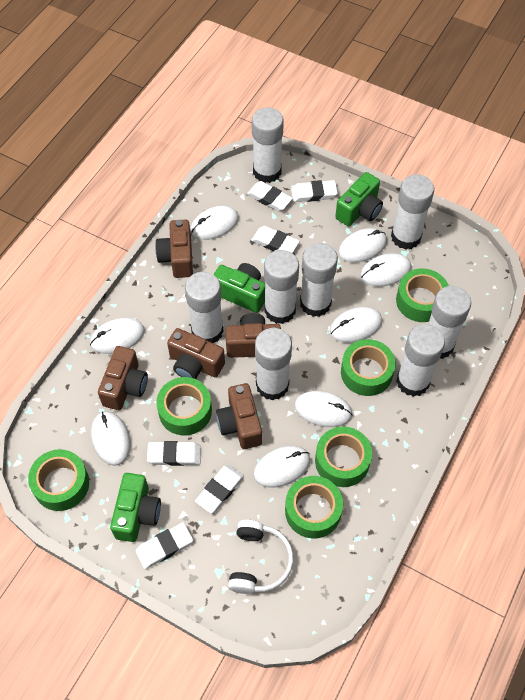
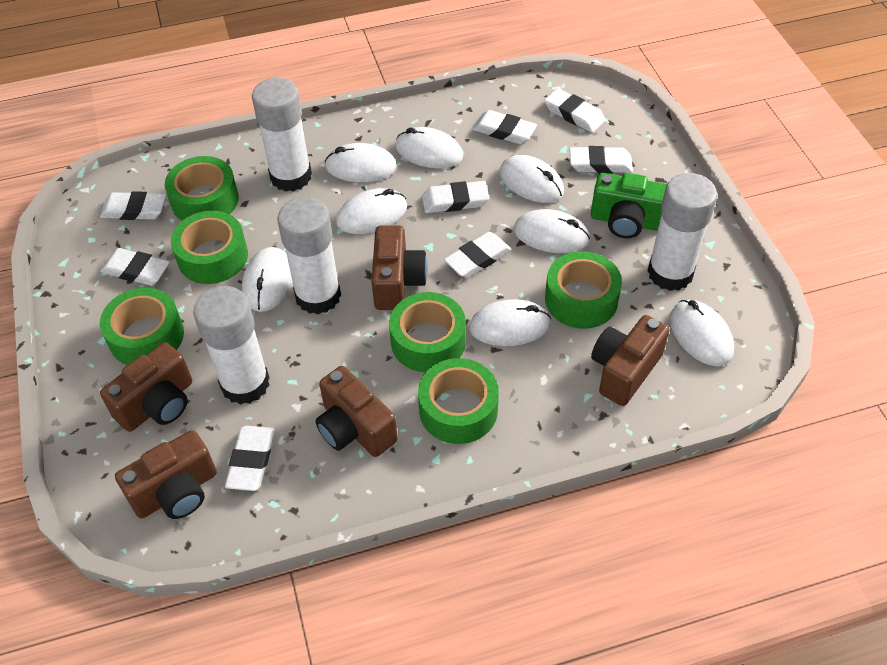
green camera: [110,473,161,542] [213,263,265,313] [335,172,383,226] = 3 -> [591,173,667,238] = 1
white eraser: [135,522,193,569] [147,441,201,466] [195,464,244,514] [247,181,293,211] [251,226,300,253] [291,180,338,202] = 6 -> [100,191,166,220] [100,248,170,286] [225,426,275,491] [422,181,489,213] [444,232,512,278] [472,110,537,144] [544,88,606,133] [569,146,633,174] = 8
white glue stick: [185,272,224,343] [252,107,284,183] [255,328,292,400] [264,250,299,324] [300,243,338,317] [391,174,434,250] [397,324,445,397] [428,286,471,359] = 8 -> [193,286,270,405] [252,78,312,192] [277,197,341,314] [648,173,717,291] = 4
white headphones: [228,520,294,594] = 1 -> none = 0

